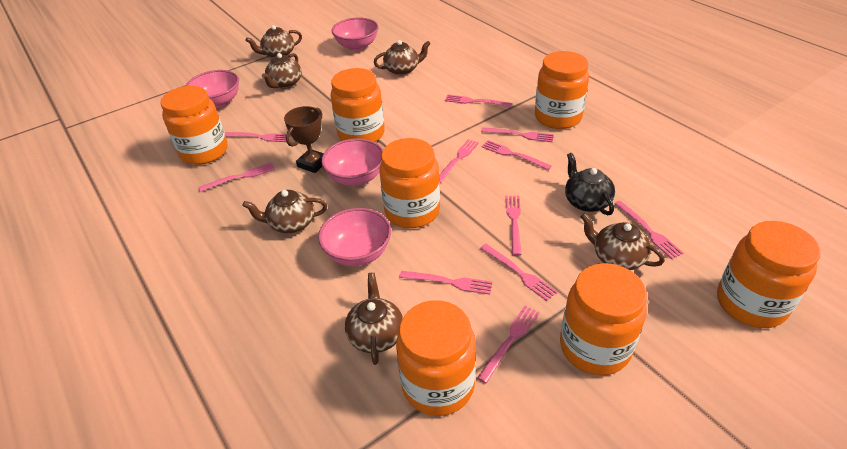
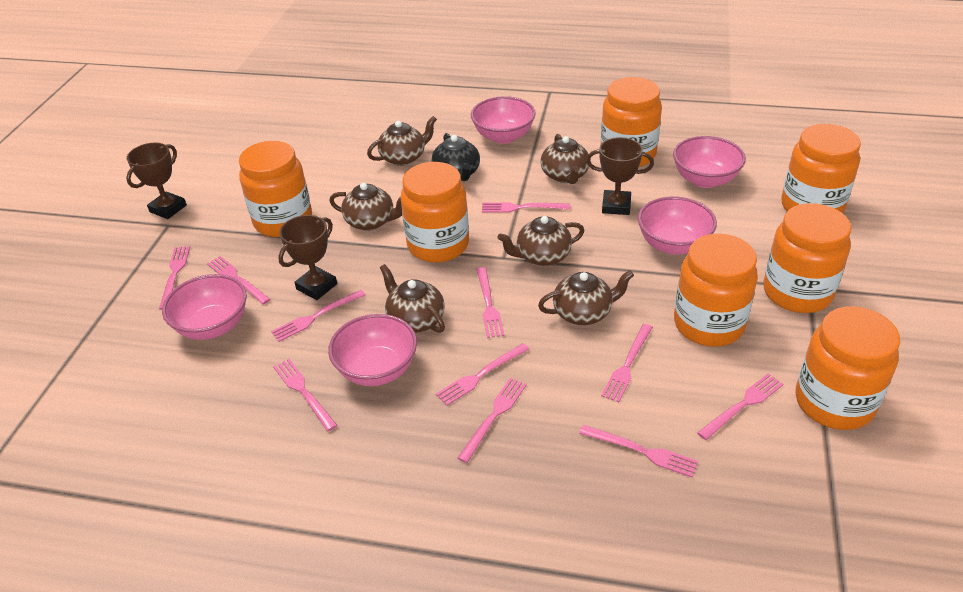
brown trophy: [284,106,324,173] = 1 -> [126,143,187,219] [278,215,337,300] [586,137,654,215] = 3
pink bowl: [186,70,239,108] [318,208,391,266] [321,138,383,186] [332,18,378,51] = 4 -> [162,274,247,340] [328,314,417,386] [471,96,536,144] [638,196,717,255] [673,136,746,188] = 5

